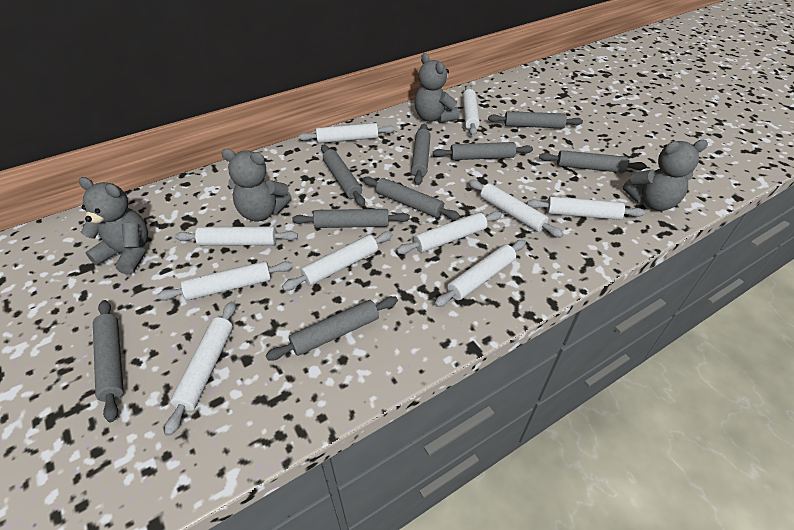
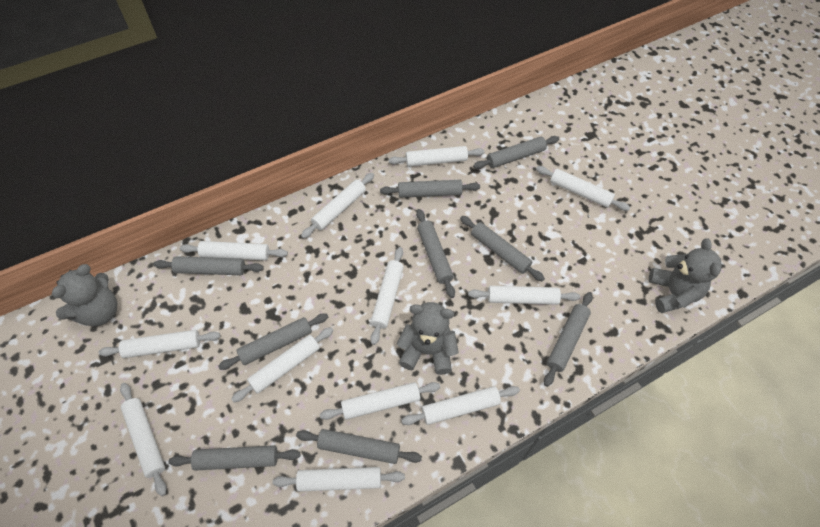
grey teddy bear: [79,177,148,275] [221,149,292,221] [415,53,460,123] [623,140,708,211] = 4 -> [52,264,117,326] [397,302,459,375] [649,238,722,313] = 3
white rolling pin: [157,261,293,301] [165,301,236,435] [175,226,298,246] [282,231,393,291] [298,123,395,143] [397,211,502,254] [434,240,526,307] [462,86,480,136] [468,180,563,238] [527,196,645,220] = 10 -> [98,330,220,358] [120,383,167,496] [180,241,288,261] [231,327,334,402] [272,467,405,492] [301,173,374,239] [320,382,440,420] [370,247,404,345] [388,146,485,167] [401,386,520,425] [468,286,580,305] [536,166,630,211] = 12

